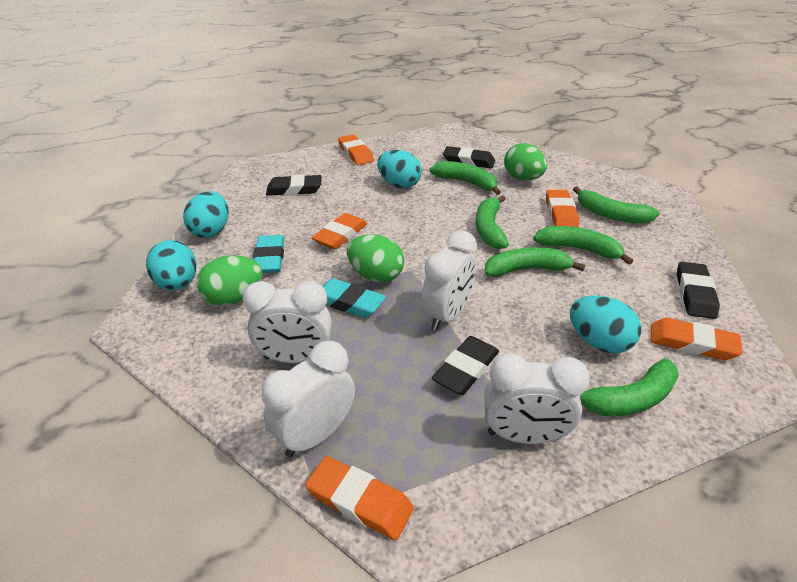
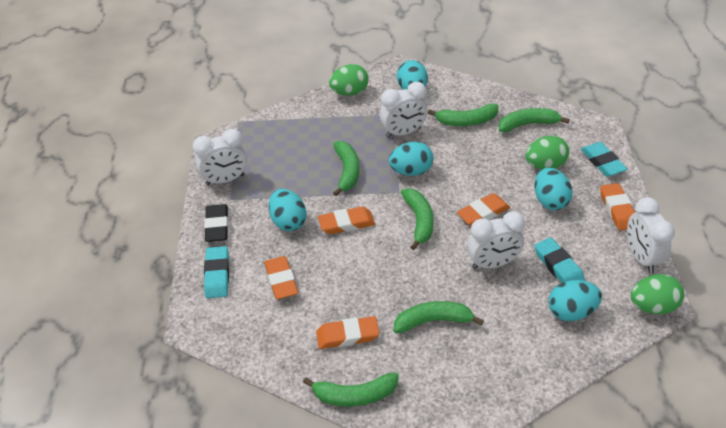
black eraser: [266,175,322,196] [432,336,499,395] [443,146,495,168] [677,262,720,319] = 4 -> [204,204,228,242] = 1
turquoise egg: [146,240,197,290] [183,191,229,238] [377,150,422,188] [570,295,641,353] = 4 -> [269,189,307,231] [389,142,433,176] [397,60,428,90] [535,167,573,210] [548,280,602,321] = 5
turquoise eraser: [253,235,284,273] [322,278,386,318] = 2 -> [204,246,229,298] [534,238,585,283] [581,142,627,177] = 3

